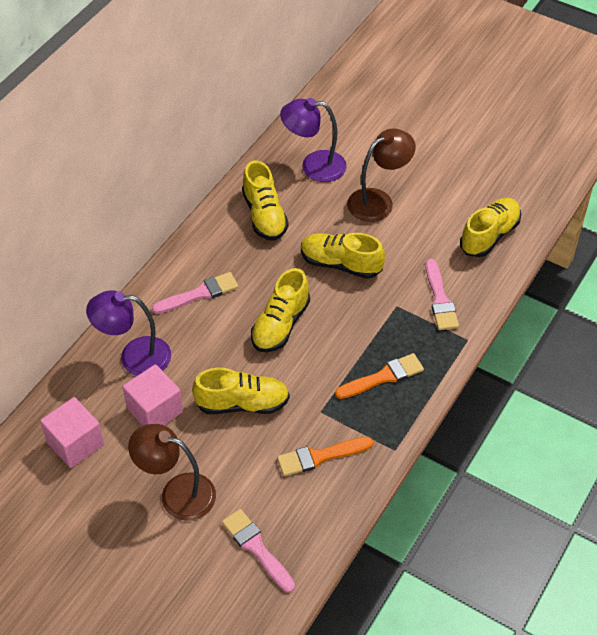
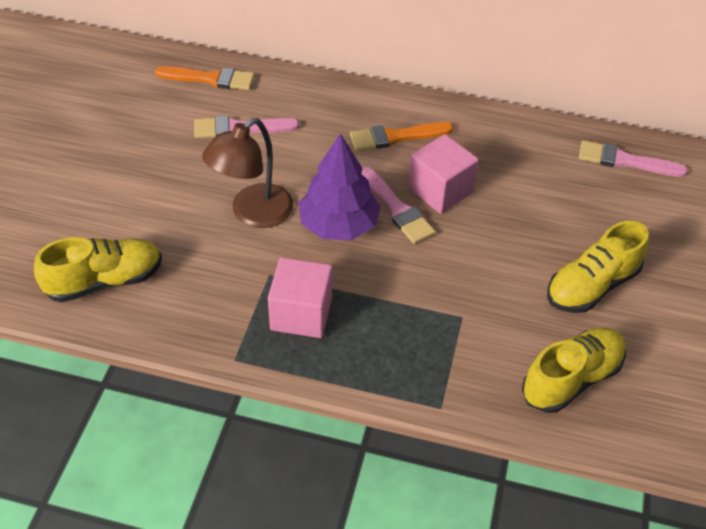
brown lamp: [128,424,216,521] [347,129,416,222] = 2 -> [202,118,294,228] = 1
purple lamp: [86,290,171,376] [280,98,347,182] = 2 -> none = 0
purple tree: none = 0 -> [298,133,381,240] = 1
yellow shoe: [192,368,290,414] [242,160,289,241] [251,268,310,352] [301,233,385,279] [460,198,521,257] = 5 -> [34,237,162,302] [522,327,626,413] [547,221,649,313] = 3

